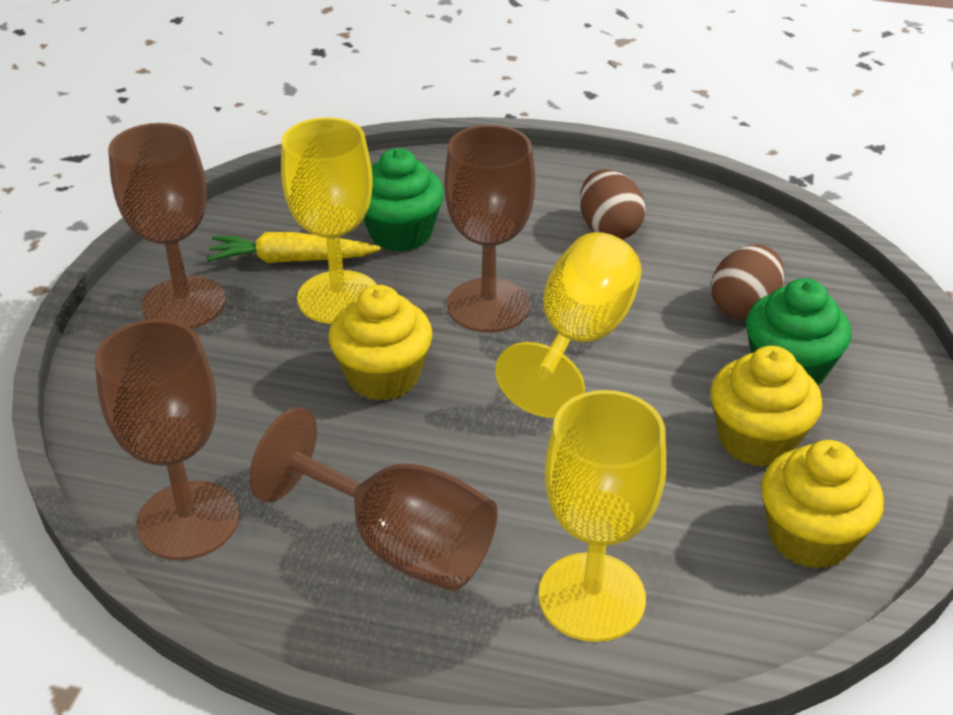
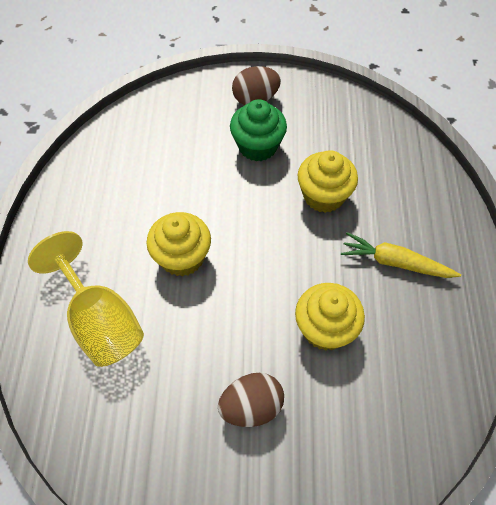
brown goblet: [94,319,239,560] [108,123,226,329] [249,407,498,591] [444,125,535,333] = 4 -> none = 0
green cupcake: [363,148,444,252] [746,278,851,385] = 2 -> [230,99,287,161] = 1
yellow goblet: [281,117,377,324] [495,232,642,418] [539,390,666,642] = 3 -> [28,231,144,367] = 1

